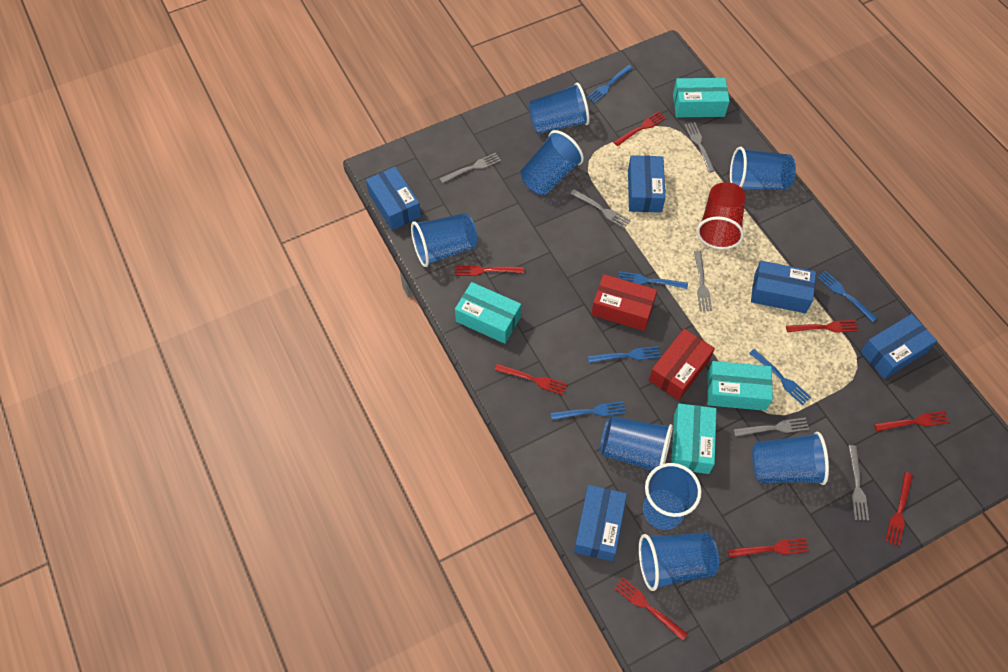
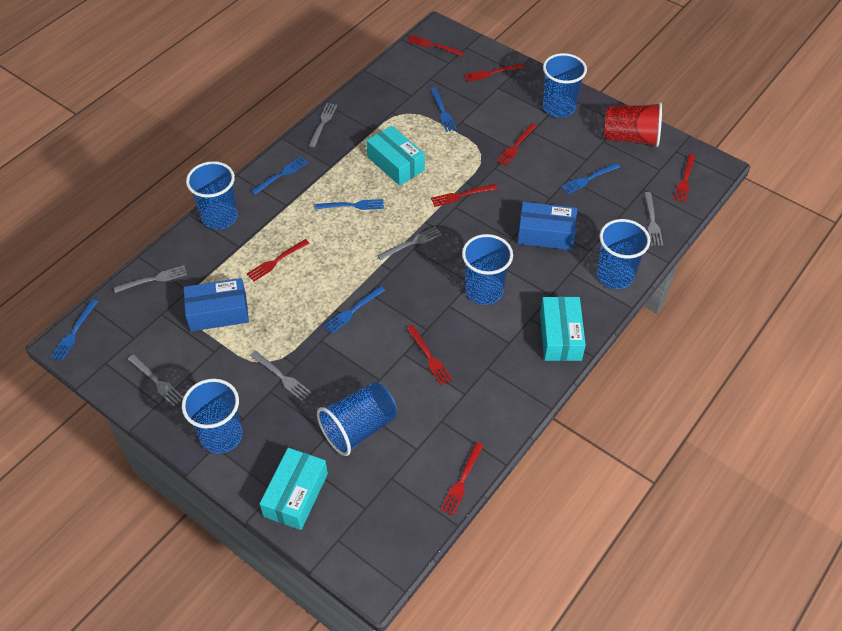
blue box: [366,167,421,231] [574,485,627,561] [628,155,666,213] [751,261,816,313] [860,314,937,379] = 5 -> [183,278,249,331] [517,202,577,250] = 2
blue cup: [411,213,478,267] [521,130,584,195] [529,82,590,134] [600,416,673,471] [639,532,719,591] [643,463,702,530] [730,147,796,190] [752,432,829,485] = 8 -> [182,379,242,453] [186,161,238,230] [317,382,397,456] [462,234,513,305] [543,53,587,118] [597,219,650,289] = 6
red box: [591,274,657,331] [649,329,715,400] = 2 -> none = 0
turquoise box: [455,282,521,344] [671,403,717,474] [673,78,730,117] [707,361,773,411] = 4 -> [260,448,328,530] [366,126,425,186] [540,297,586,361] = 3

